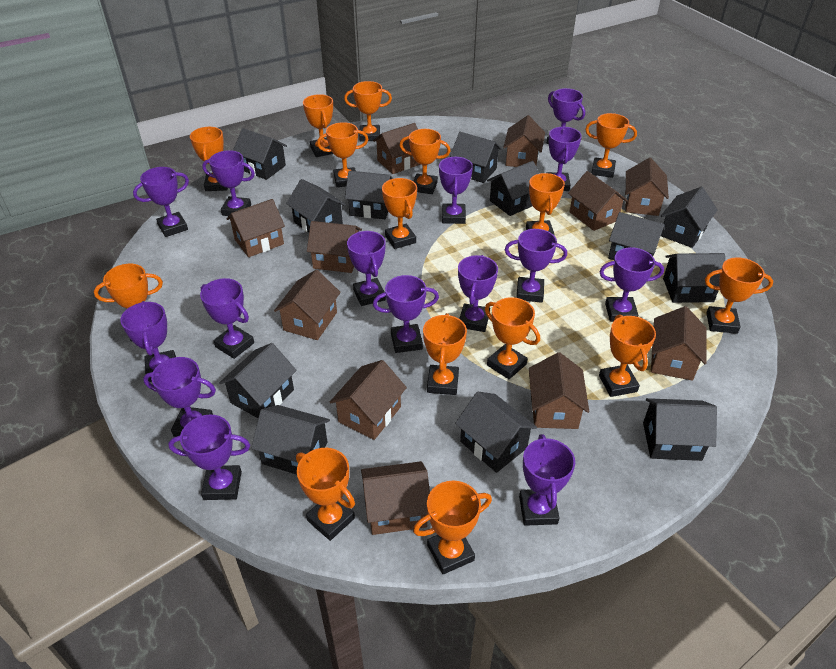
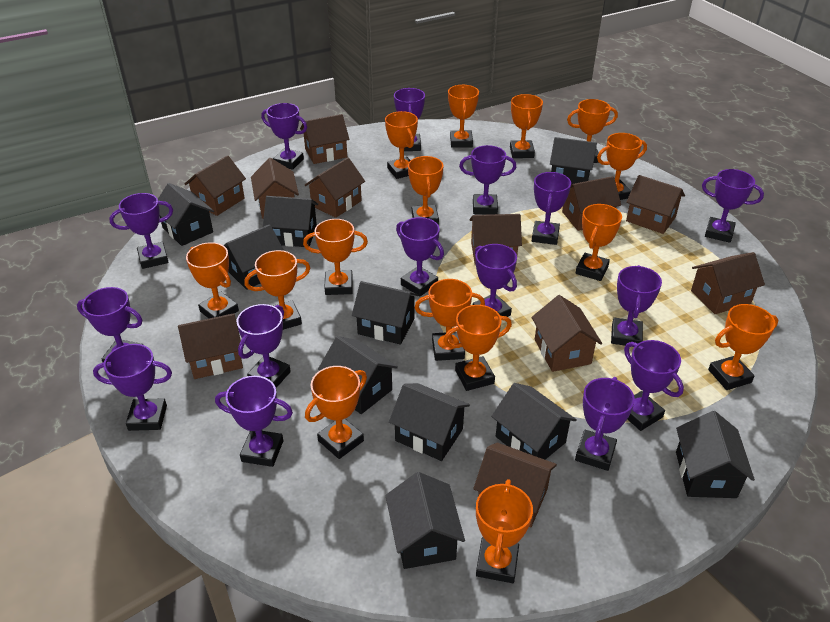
black house: [219,343,297,418] [233,128,287,180] [251,405,330,474] [286,179,346,233] [345,171,393,219] [450,132,502,183] [455,392,537,473] [487,161,539,216] [608,212,665,260] [643,398,717,461] [661,187,718,248] [663,253,725,303] = 12 -> [158,183,214,246] [223,224,284,290] [263,196,318,247] [318,336,398,414] [352,281,419,345] [385,472,465,569] [389,383,470,461] [491,383,577,460] [550,137,597,185] [676,411,755,498] = 10

